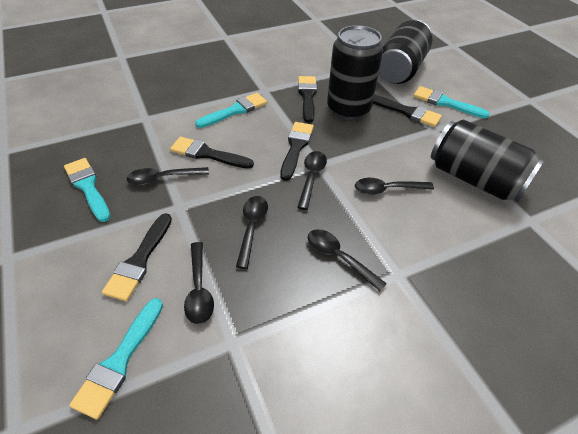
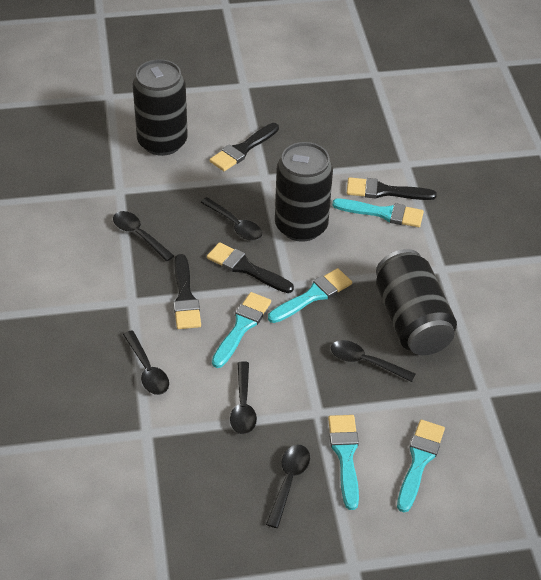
black brush: [102,213,172,301] [170,137,254,169] [280,122,314,181] [298,76,317,123] [373,94,442,127] = 5 -> [173,254,201,329] [207,242,294,293] [209,123,279,171] [347,177,437,200] = 4
turquoise brush: [64,158,110,222] [69,298,163,419] [195,93,267,128] [413,86,490,118] = 4 -> [212,292,271,368] [268,268,352,323] [328,415,359,510] [332,199,424,227] [397,420,445,512] = 5

